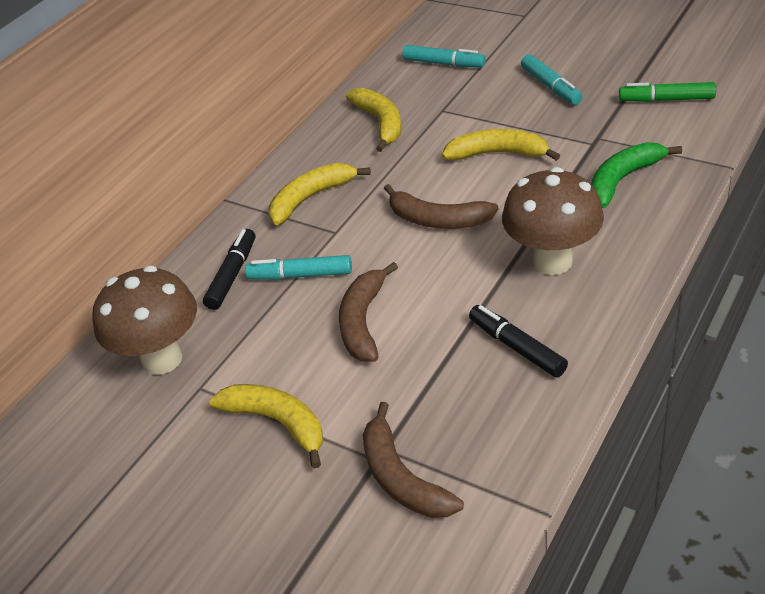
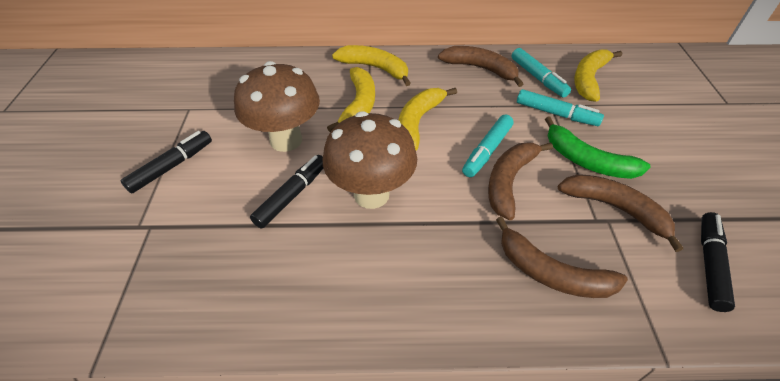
black marker: [203,229,255,310] [469,305,568,378] = 2 -> [120,131,212,194] [250,155,323,228] [701,212,735,312] = 3
brown banana: [339,262,398,362] [363,402,464,518] [384,184,498,229] = 3 -> [438,46,523,87] [488,142,553,221] [496,217,628,298] [558,174,683,252] = 4
green marker: [619,82,716,102] = 1 -> none = 0

